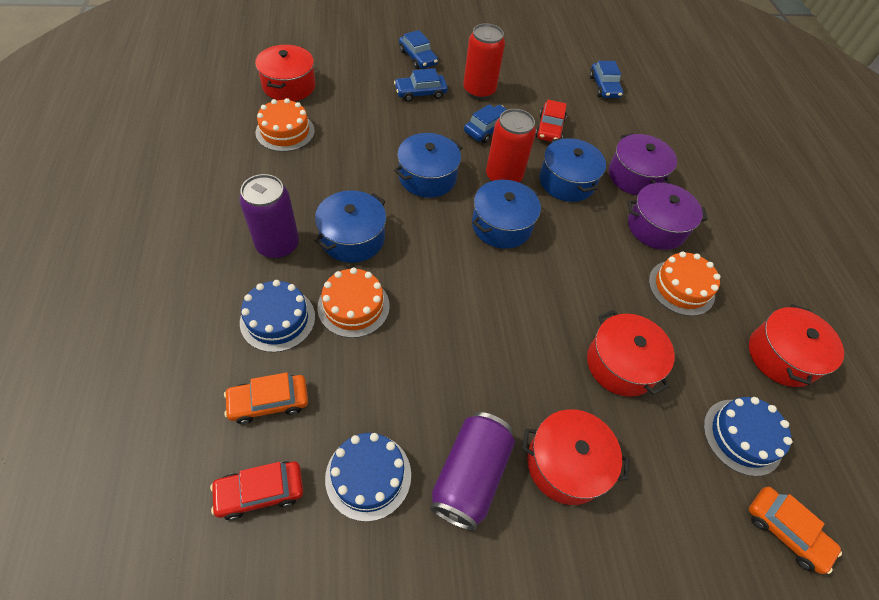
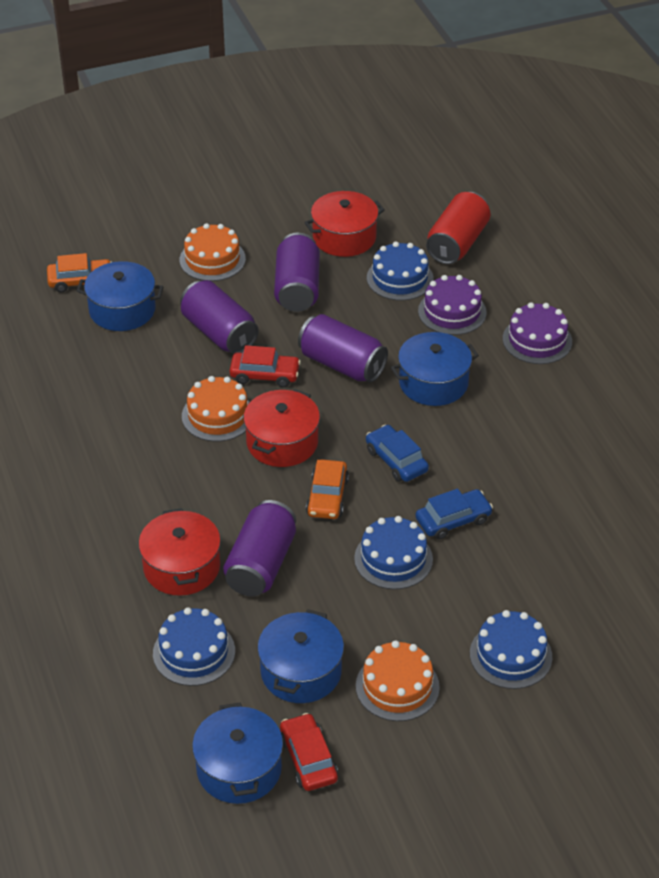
blue cake: [240,280,315,352] [325,433,411,522] [704,397,792,476] = 3 -> [153,607,235,686] [354,516,433,589] [367,241,434,301] [470,610,552,689] = 4
blue car: [394,68,448,102] [399,30,438,69] [464,104,507,143] [590,61,623,98] = 4 -> [366,425,429,482] [416,489,493,539] = 2
purple cake: none = 0 -> [418,275,487,335] [503,302,572,364] = 2
purple can: [239,174,299,259] [430,412,515,531] = 2 -> [180,280,259,354] [223,500,296,597] [274,233,320,312] [298,314,388,383] = 4
purple pot: [609,133,677,196] [628,183,708,250] = 2 -> none = 0
red can: [463,23,505,99] [486,109,536,183] = 2 -> [426,192,491,264] = 1
red pot: [255,45,315,101] [522,409,630,505] [587,310,675,397] [749,304,844,387] = 4 -> [139,508,221,596] [244,389,320,467] [304,191,385,257] = 3

